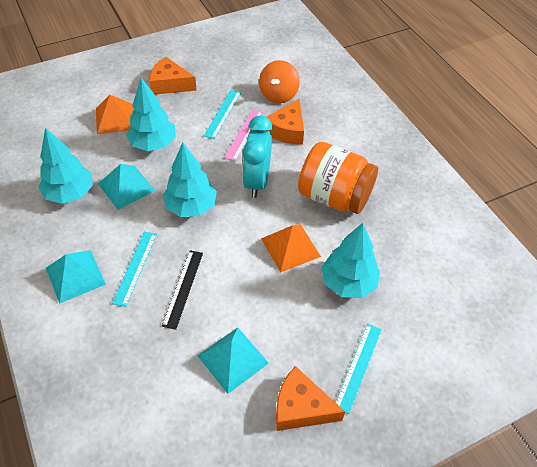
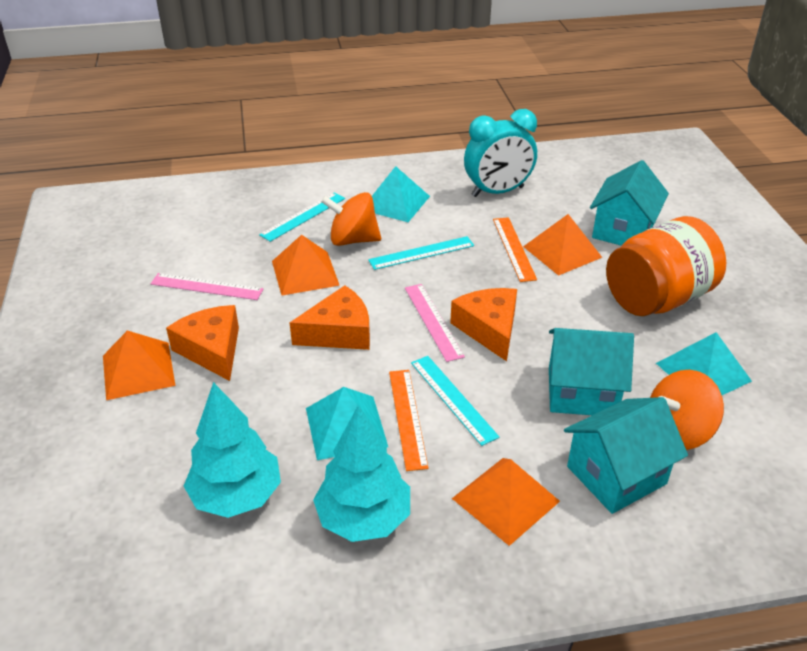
black ruler: [162,250,203,330] = 1 -> none = 0
orange pyramid: [96,95,134,134] [261,224,321,273] = 2 -> [103,330,176,400] [272,235,340,296] [452,458,560,546] [523,214,602,276] = 4
orange ruler: none = 0 -> [389,370,429,471] [493,217,537,282] = 2
orange spinning top: [259,60,300,103] = 1 -> [321,192,381,246] [650,370,724,450] = 2
pink ruler: [224,109,263,161] = 1 -> [150,273,263,300] [405,284,465,362] = 2
turquoise house: none = 0 -> [549,328,634,415] [564,397,688,514] [590,160,669,246] = 3
turquoise tree: [38,128,93,204] [126,78,176,151] [163,142,217,217] [321,223,380,298] = 4 -> [184,382,281,518] [313,405,410,542] = 2

